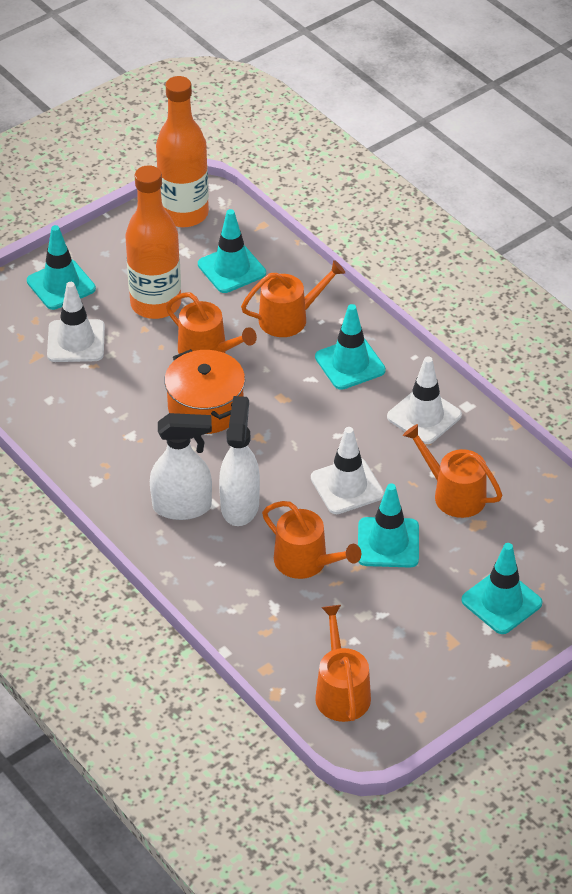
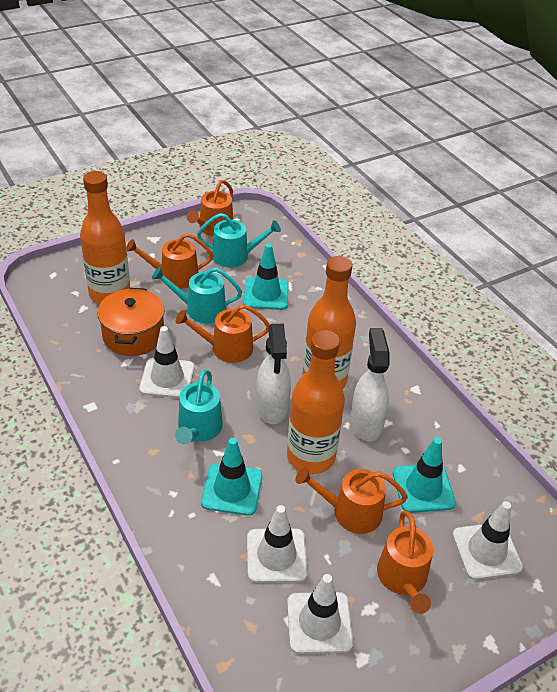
orange bottle: [125,165,181,319] [156,76,209,227] = 2 -> [80,171,130,304] [287,330,345,474] [302,256,356,389] = 3
turquoise traffic cone: [27,225,96,310] [198,209,266,293] [315,304,386,390] [358,484,419,568] [461,543,543,634] = 5 -> [201,438,262,516] [244,243,289,310] [393,437,456,513] = 3
turquoise watering can: none = 0 -> [152,267,242,323] [175,370,223,444] [197,213,281,267] = 3
white traffic cone: [47,282,105,362] [311,427,384,514] [387,356,462,444] = 3 -> [139,326,194,398] [247,505,308,583] [287,574,353,654] [452,501,523,580] = 4

